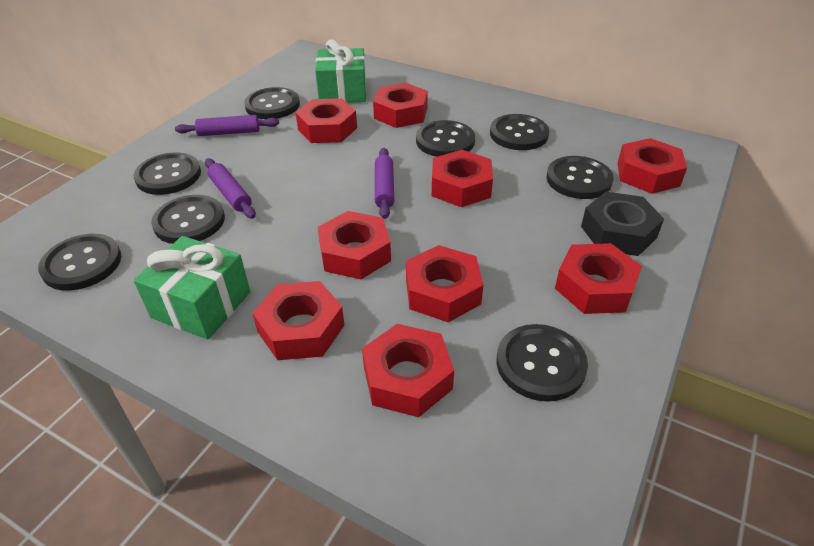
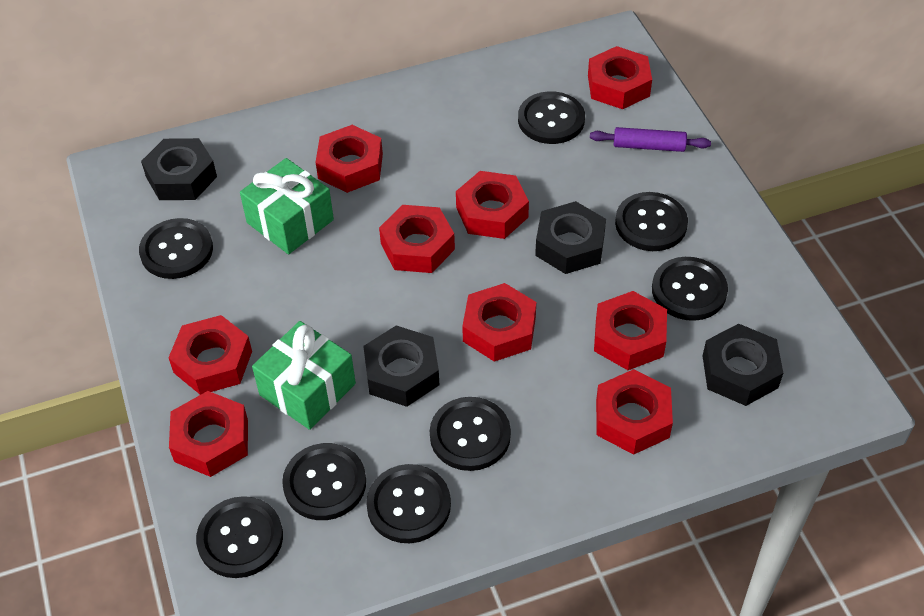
black nut: [581,192,664,256] = 1 -> [141,138,217,200] [363,326,440,407] [535,201,606,274] [703,324,783,406] = 4
purple rolling pin: [175,115,279,136] [205,158,256,219] [375,148,394,219] = 3 -> [590,127,711,152] = 1

